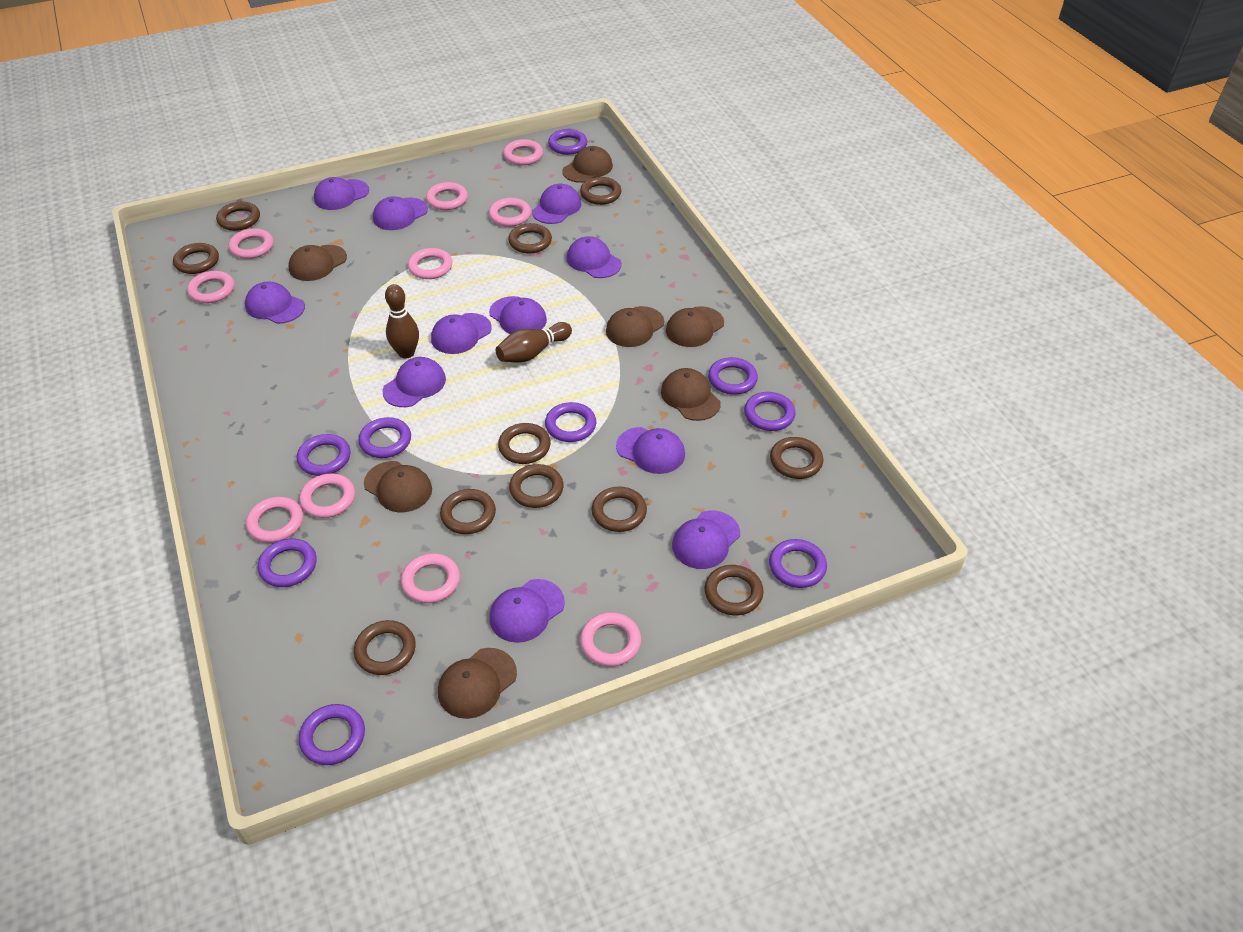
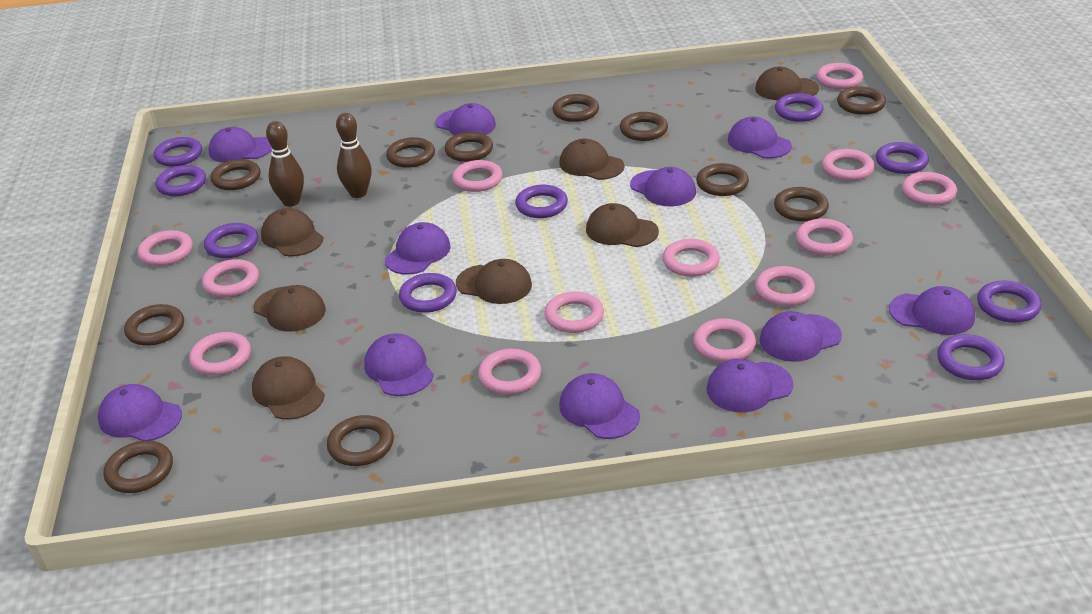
pink ring: [187,271,234,303] [229,228,273,259] [246,497,303,543] [299,473,355,518] [401,553,460,603] [408,248,453,279] [426,182,468,210] [489,198,531,227] [503,139,543,165] [580,612,641,666] = 10 -> [138,230,193,266] [189,332,251,376] [202,259,259,297] [452,160,503,192] [478,349,541,394] [544,291,604,333] [663,239,720,277] [693,318,756,363] [755,266,815,306] [796,219,853,255] [816,63,863,89] [822,149,875,181] [902,172,957,206] = 13

